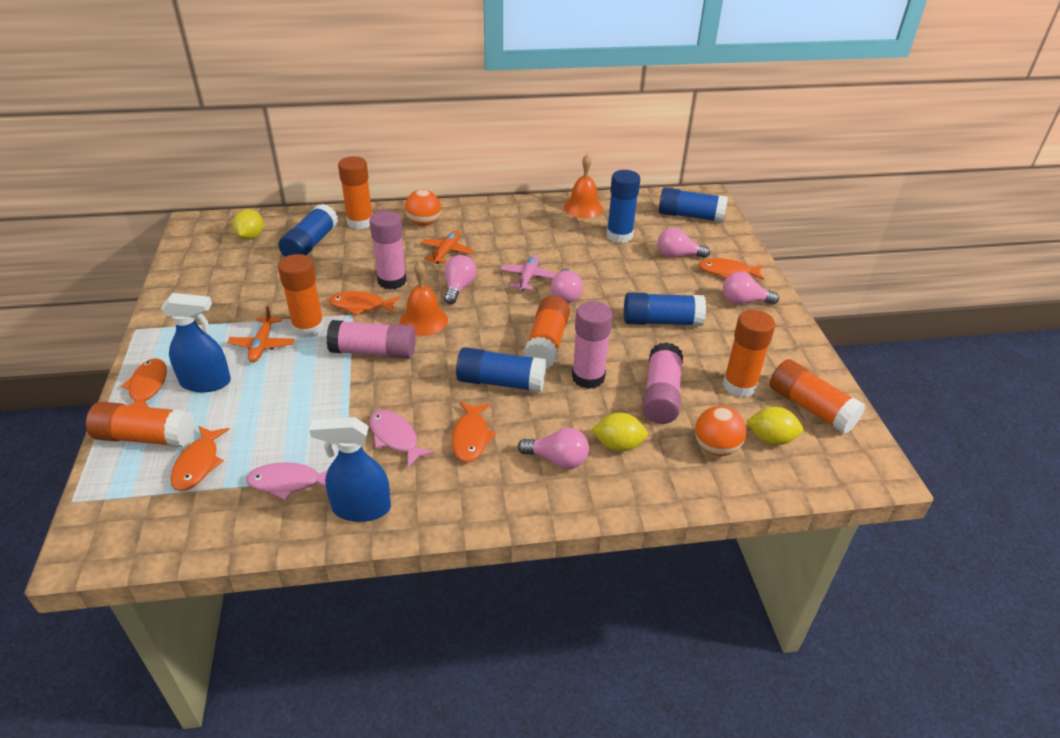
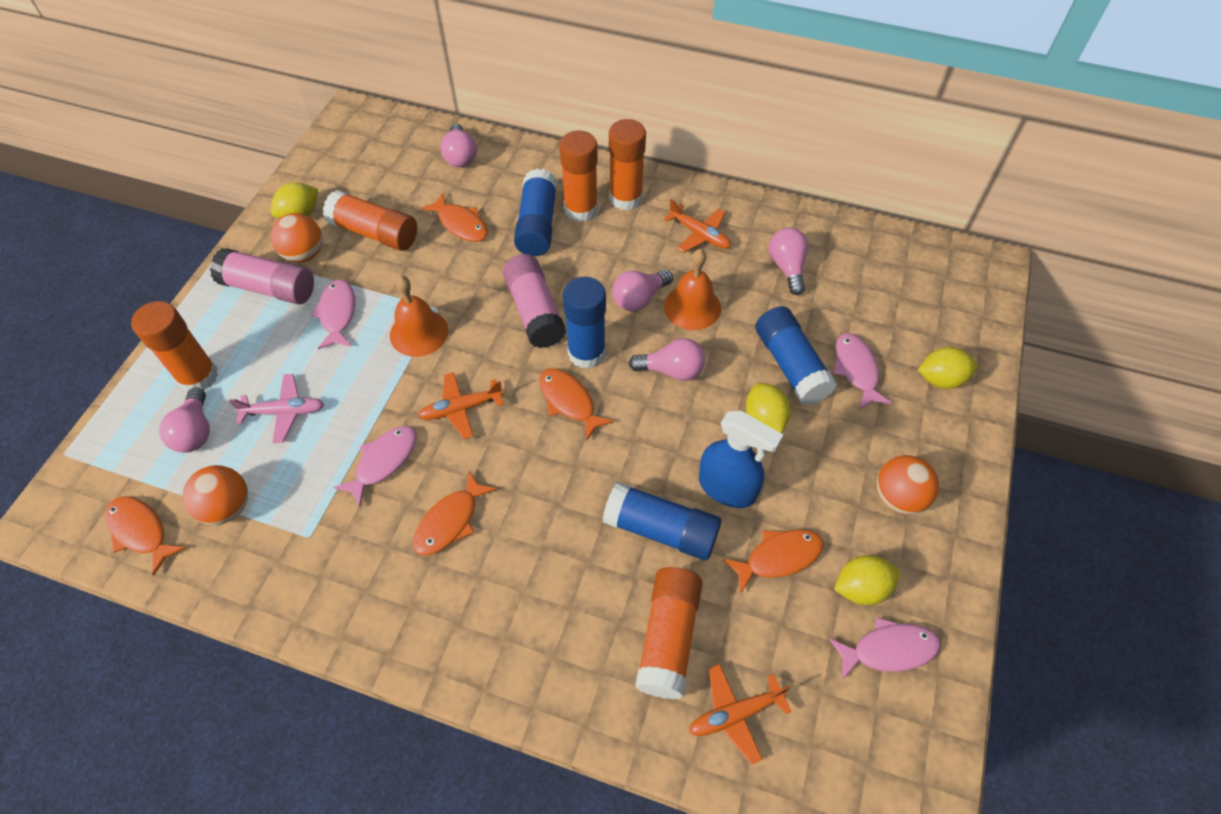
blue glue stick: [279,204,338,257] [456,347,546,392] [607,170,640,243] [624,292,706,326] [659,187,728,223] = 5 -> [514,169,557,256] [563,277,606,369] [603,481,721,560] [755,306,837,406] = 4
blue spray bottle: [161,293,231,392] [309,417,391,522] = 2 -> [699,411,783,508] = 1
orange ball: [405,190,441,226] [695,406,746,456] = 2 -> [183,465,248,525] [271,213,322,263] [877,455,939,514] = 3
orange glue stick: [86,402,195,447] [278,254,324,338] [338,156,373,229] [523,296,570,368] [723,310,775,397] [770,359,865,434] = 6 -> [131,301,218,391] [323,190,417,251] [559,130,598,222] [609,119,646,210] [635,567,702,699] = 5
orange plane: [228,306,294,362] [421,230,474,264] = 2 -> [418,372,504,439] [663,199,731,253] [689,664,792,765] = 3
pink fish: [246,463,328,500] [369,410,435,468] = 2 -> [310,279,355,349] [333,426,417,507] [829,617,940,680] [833,333,892,409] = 4
pink glue stick: [326,320,416,359] [369,211,407,289] [572,301,613,389] [643,342,683,424] = 4 -> [210,248,314,304] [503,254,566,348] = 2
yellow lemon: [233,209,264,240] [591,413,648,452] [746,407,803,445] = 3 -> [271,182,318,218] [746,383,791,434] [834,555,900,605] [918,347,978,389] = 4

